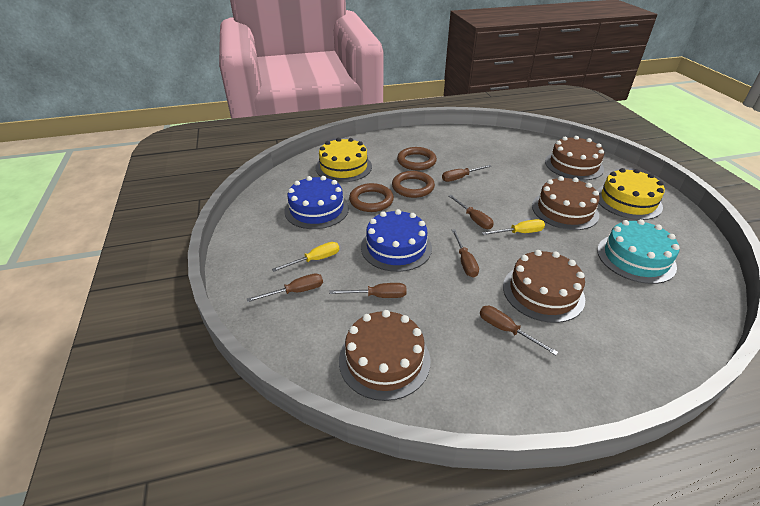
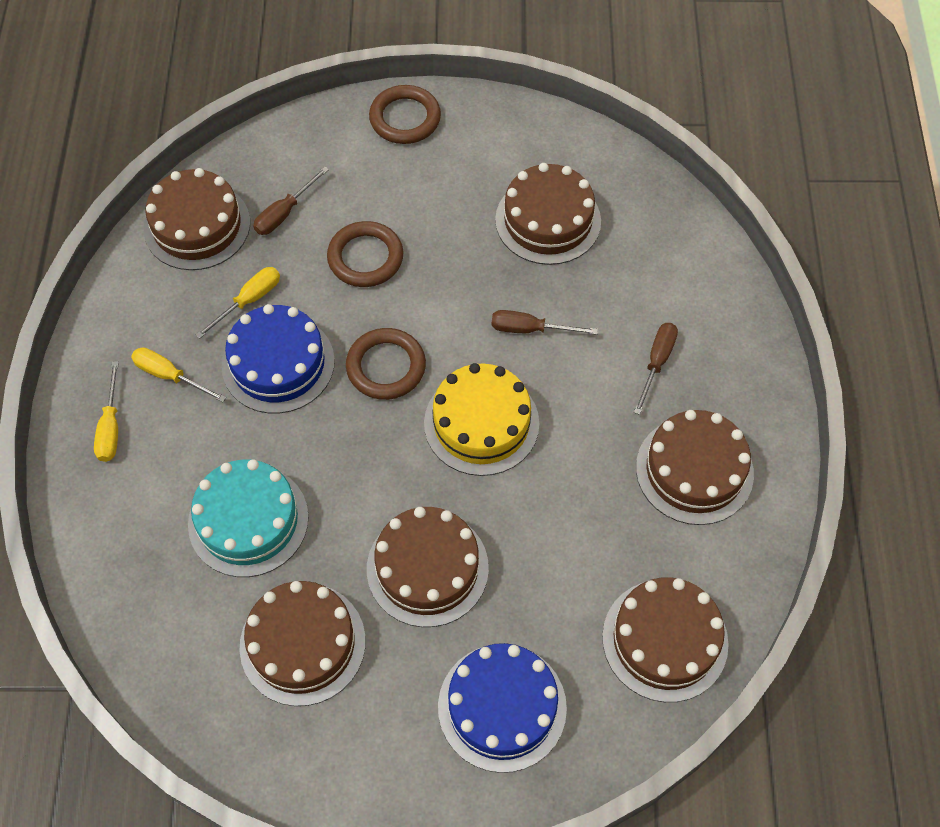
brown cake: [339,310,430,401] [503,250,585,323] [532,176,600,230] [545,136,604,180] = 4 -> [144,168,250,270] [240,581,366,706] [367,507,489,627] [495,163,601,265] [602,577,729,702] [636,410,754,525] = 6
brown screwdriver: [247,273,323,302] [329,283,407,298] [442,165,492,182] [449,195,494,229] [452,229,479,277] [480,306,558,355] = 6 -> [253,166,329,235] [491,310,598,335] [634,323,678,415] = 3
yellow cake: [316,138,372,182] [596,168,665,220] = 2 -> [424,363,539,476] = 1
yellow screwdriver: [272,242,339,272] [482,219,545,235] = 2 -> [94,361,119,462] [131,347,226,403] [196,267,280,339] = 3

